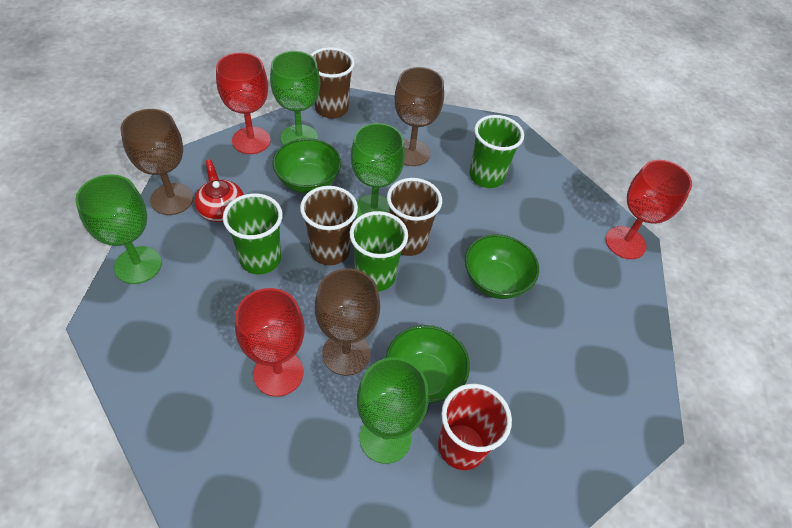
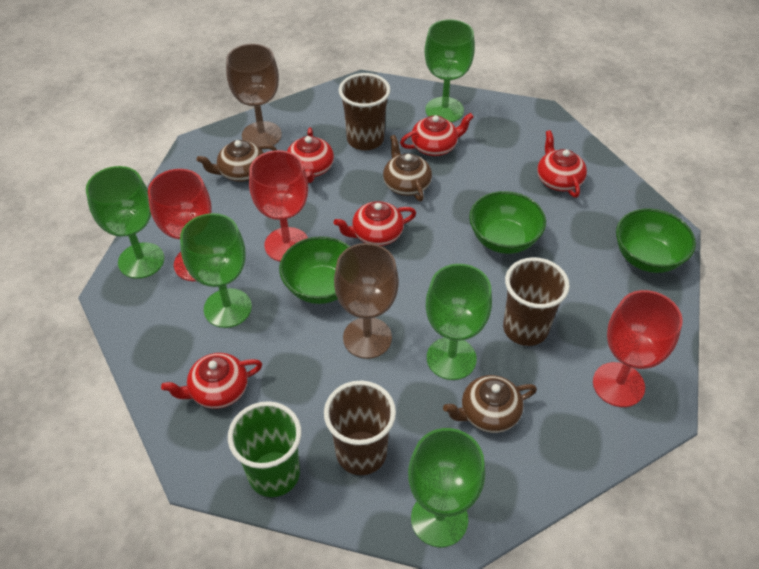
brown goblet: [120,109,194,215] [315,268,380,376] [395,67,444,166] = 3 -> [226,44,282,146] [334,243,399,359] = 2
brown teapot: none = 0 -> [197,140,277,182] [383,135,432,201] [443,375,537,433] = 3
green cup: [223,193,283,274] [349,211,408,291] [469,115,524,188] = 3 -> [228,401,302,497] = 1
green goblet: [75,174,162,284] [270,51,320,145] [351,123,405,218] [357,357,429,464] = 4 -> [86,166,165,279] [180,213,252,328] [408,428,485,547] [425,19,475,123] [426,264,492,380] = 5
red cup: [438,384,512,470] = 1 -> none = 0
red teapot: [194,160,244,228] = 1 -> [161,353,262,409] [287,127,334,183] [334,201,416,246] [400,113,474,156] [537,130,587,198] = 5

